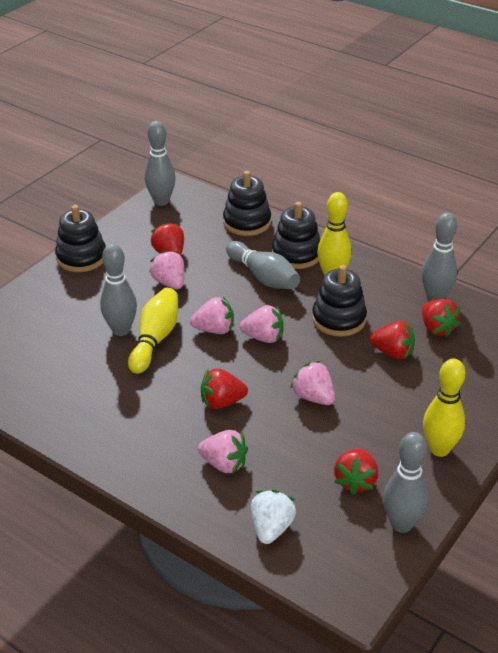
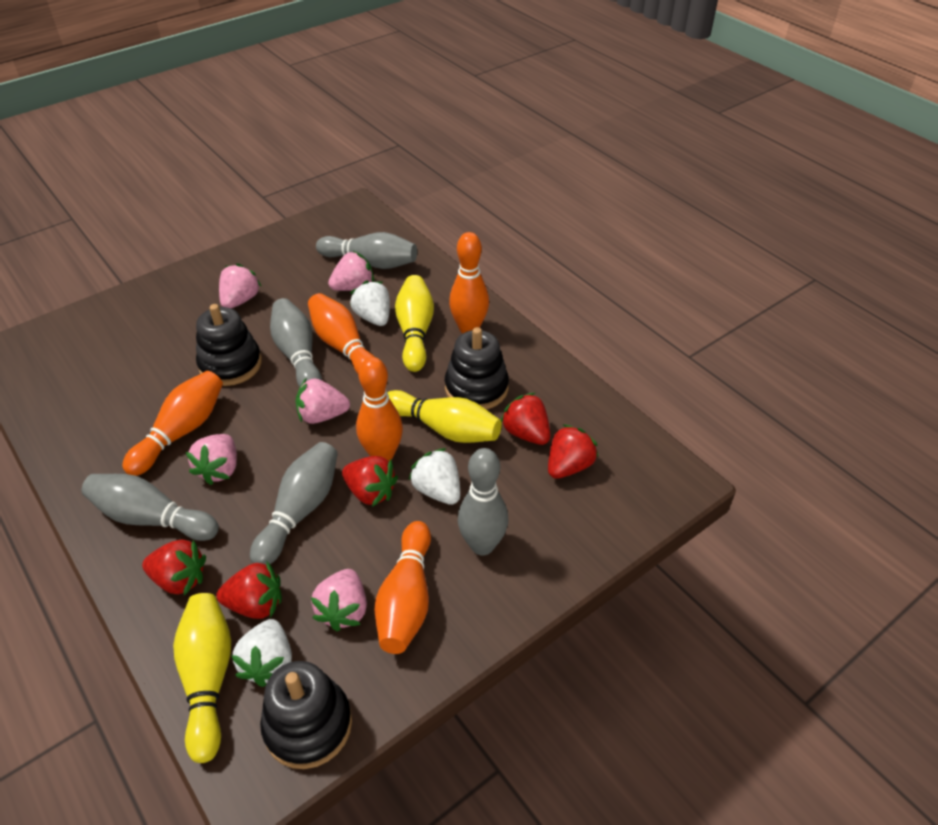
black stacking toy: [55,205,106,272] [223,171,271,236] [272,202,320,269] [312,265,367,337] = 4 -> [196,304,262,386] [260,661,352,769] [445,327,509,410] = 3
orange bowling pin: none = 0 -> [122,371,223,476] [308,293,375,374] [356,357,403,461] [375,521,431,654] [449,232,489,334] = 5
white strawberry: [251,490,296,544] = 1 -> [231,619,292,687] [350,281,390,326] [409,448,460,505] = 3

